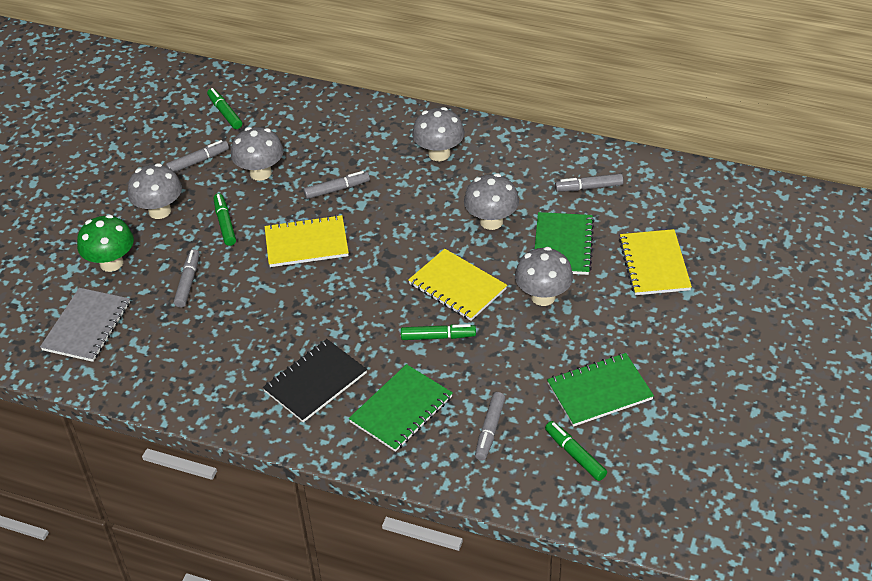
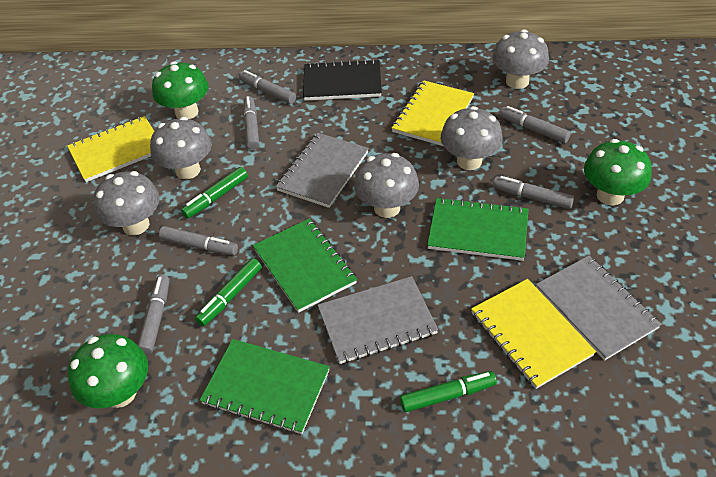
green marker: [207,88,242,129] [213,194,236,246] [401,324,476,340] [545,421,607,481] = 4 -> [181,167,248,219] [195,258,262,326] [400,371,497,412] = 3
green mushroom: [77,215,134,272] = 1 -> [68,334,148,408] [152,61,209,119] [584,139,652,206] = 3
grey marker: [166,140,229,172] [174,249,199,308] [303,171,370,199] [475,392,505,461] [555,173,623,192] = 5 -> [138,275,170,355] [159,226,238,255] [239,70,296,104] [243,96,259,150] [493,176,574,209] [499,106,571,143] = 6
grey notebook: [40,288,130,362] = 1 -> [276,133,369,208] [317,276,438,364] [536,255,662,361] = 3

